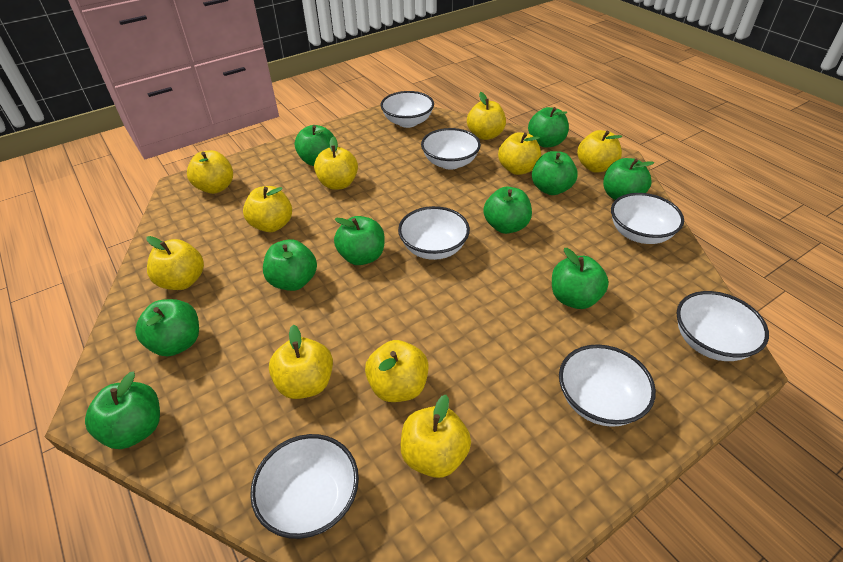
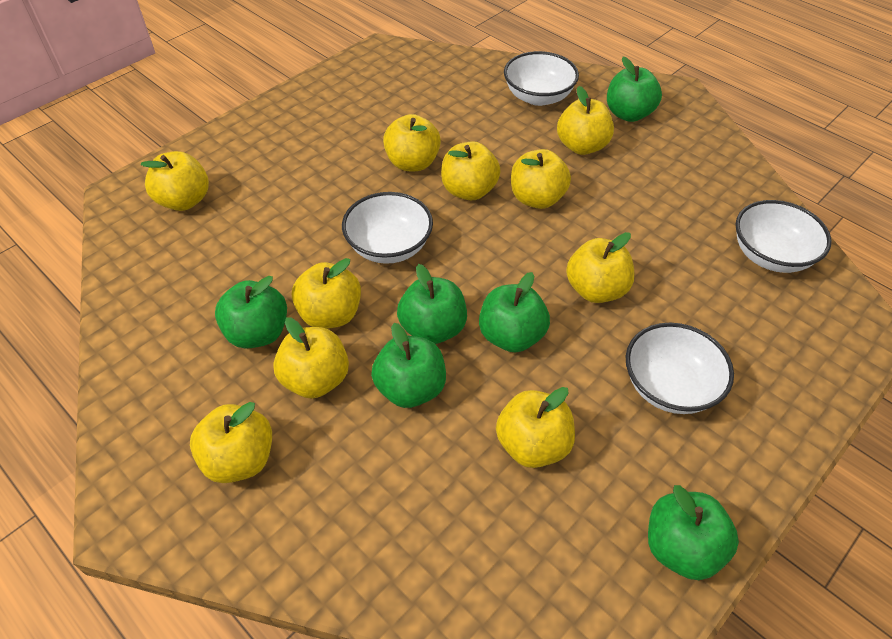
green apple: [85,371,160,449] [135,299,199,356] [263,239,317,291] [295,125,335,166] [334,216,385,265] [483,187,532,234] [528,107,569,147] [532,151,578,195] [552,248,609,309] [603,158,654,200] = 10 -> [215,276,287,349] [371,323,446,408] [397,264,467,344] [479,272,550,353] [607,57,662,122] [648,485,739,580] = 6
white bowl: [250,434,359,539] [381,91,434,128] [398,206,470,260] [421,128,481,170] [559,344,656,427] [611,193,684,244] [676,291,769,361] = 7 -> [342,192,433,264] [504,51,579,106] [626,323,734,414] [736,200,831,273] = 4

